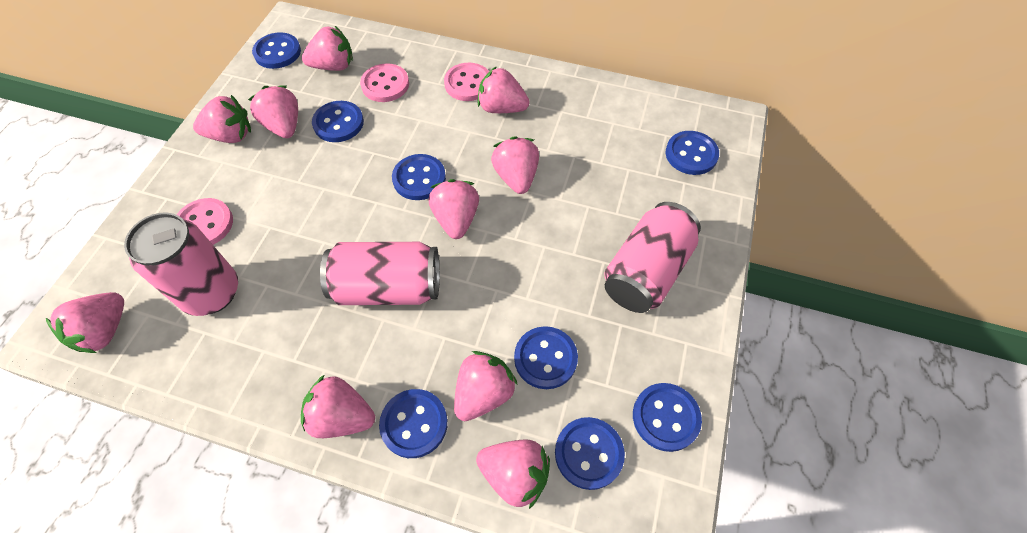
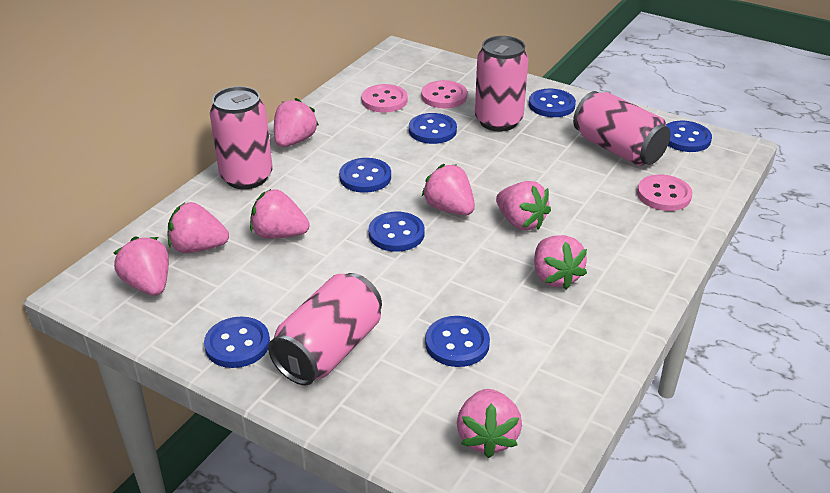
blue button: [252,32,301,69] [312,101,364,142] [379,389,448,458] [392,154,446,200] [514,326,578,389] [555,417,625,490] [633,383,702,452] [665,131,719,175] = 8 -> [204,317,270,368] [339,158,391,193] [369,212,425,252] [409,113,457,144] [425,316,490,367] [529,89,576,117] [666,121,712,152] = 7
pink can: [124,212,238,316] [320,242,440,305] [604,202,701,313] = 3 -> [210,86,273,189] [268,273,382,385] [475,36,528,131] [573,91,671,166] = 4
pink strawberry: [46,292,124,353] [193,95,251,143] [248,86,298,138] [301,374,375,438] [302,26,353,71] [429,179,479,239] [454,351,518,421] [476,439,550,509] [478,66,530,113] [491,136,539,194] = 10 -> [114,236,169,296] [167,202,229,253] [250,189,310,239] [274,98,319,147] [422,164,475,215] [457,389,522,458] [496,181,551,230] [534,235,587,290] = 8

